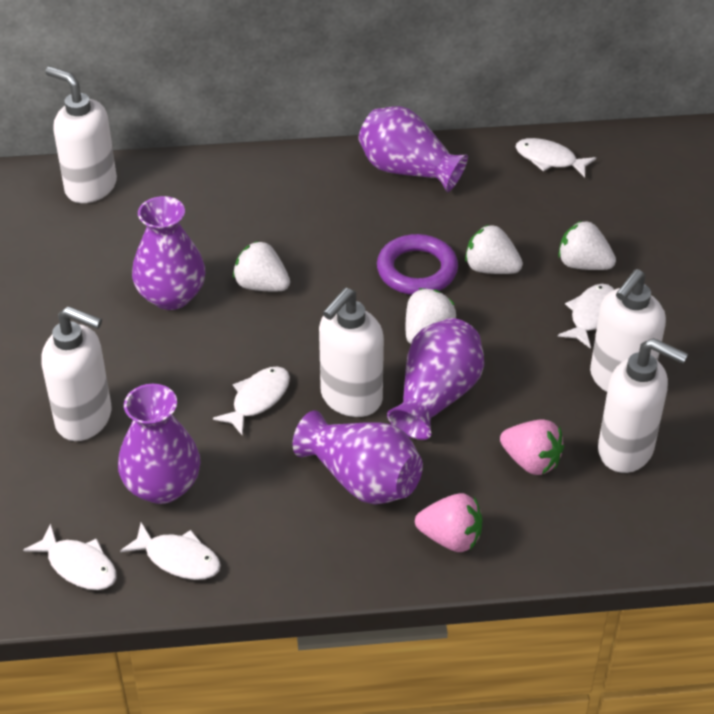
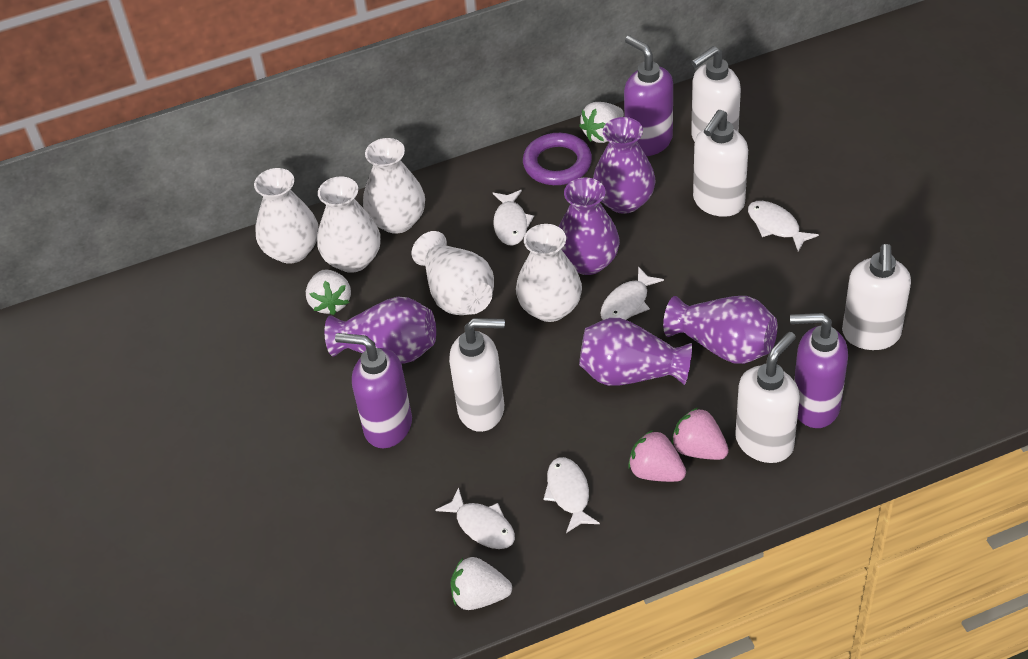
purple soap dispenser: none = 0 -> [335,333,412,448] [624,35,673,156] [790,313,848,428] = 3
white strawberry: [233,241,290,291] [406,288,456,344] [465,224,523,274] [558,221,616,270] = 4 -> [306,269,351,315] [451,557,512,610] [579,102,624,143] = 3
white vase: none = 0 -> [254,168,319,264] [317,176,381,273] [363,138,425,234] [412,231,494,315] [516,224,582,322] = 5

